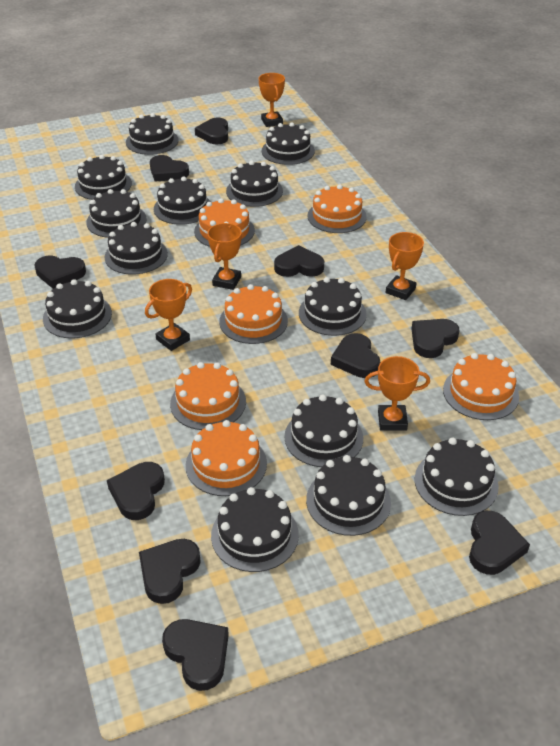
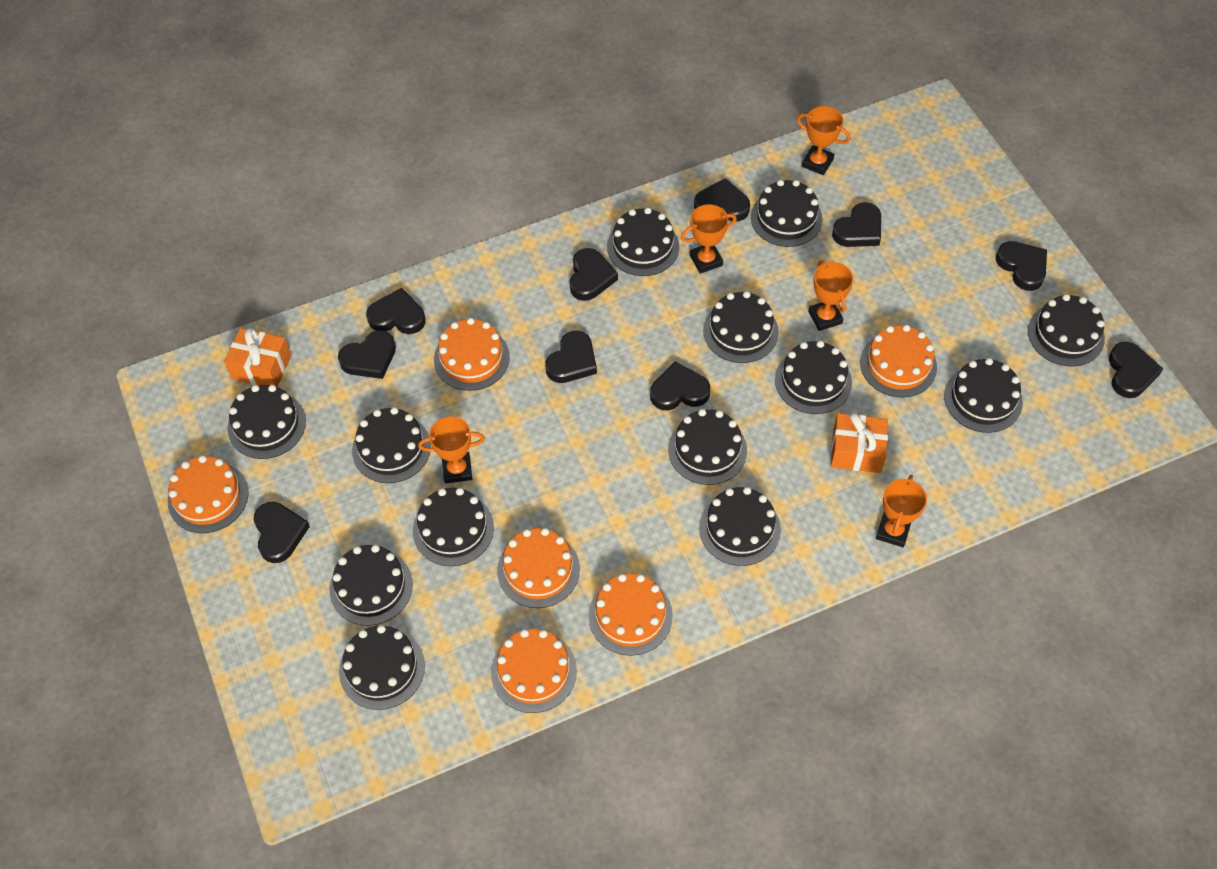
orange gift: none = 0 -> [224,328,291,387] [831,412,888,473] = 2

